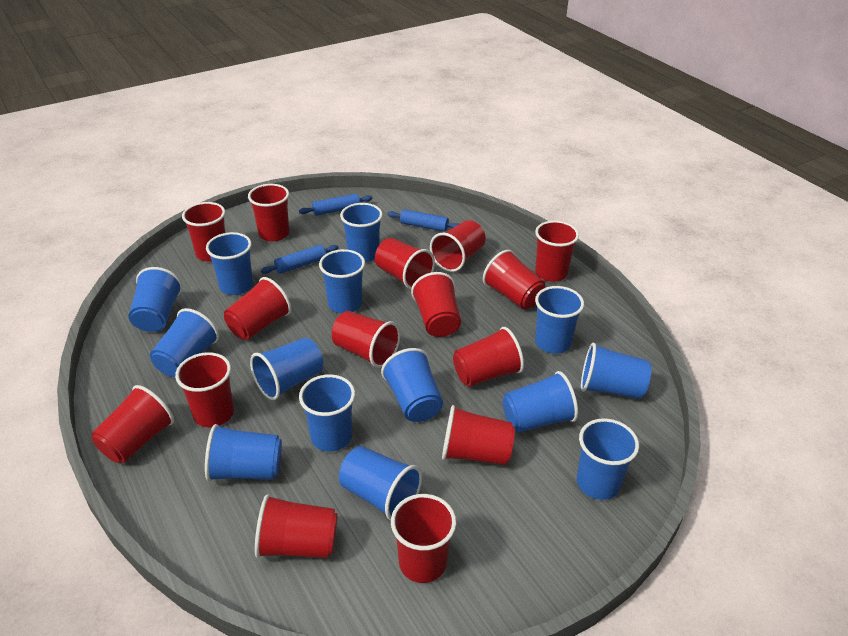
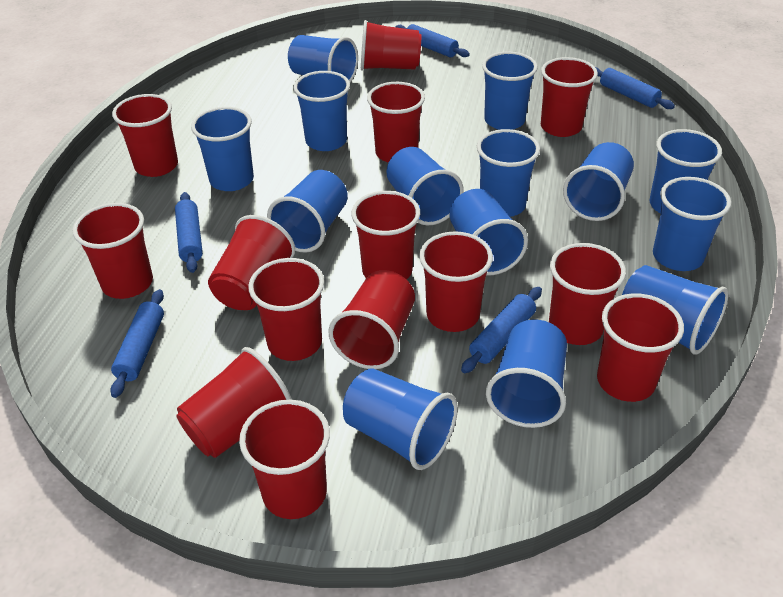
blue rolling pin: [261,245,339,274] [299,194,372,216] [387,209,459,232] = 3 -> [110,289,164,398] [175,192,203,273] [396,24,470,57] [461,287,542,373] [595,67,675,109] = 5
red cup: [91,385,174,463] [175,352,234,427] [182,202,225,262] [224,277,291,340] [248,184,289,242] [255,494,338,558] [332,311,400,368] [375,238,435,290] [391,494,456,583] [411,272,461,337] [430,220,486,272] [442,405,515,465] [453,327,524,387] [483,250,545,309] [535,221,579,282] = 15 -> [73,203,153,299] [112,94,178,177] [176,347,292,458] [208,215,295,310] [239,399,330,519] [248,258,324,361] [328,270,415,369] [351,191,420,280] [361,20,421,70] [367,82,425,163] [419,231,493,332] [541,57,598,137] [549,243,626,345] [597,293,684,402] = 14

